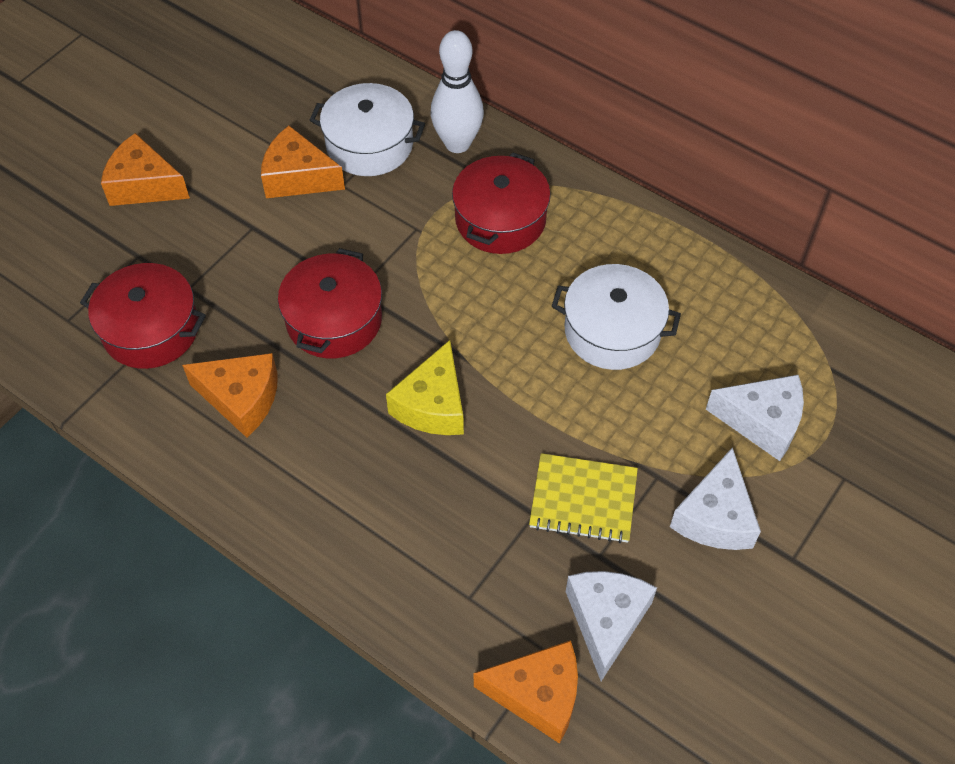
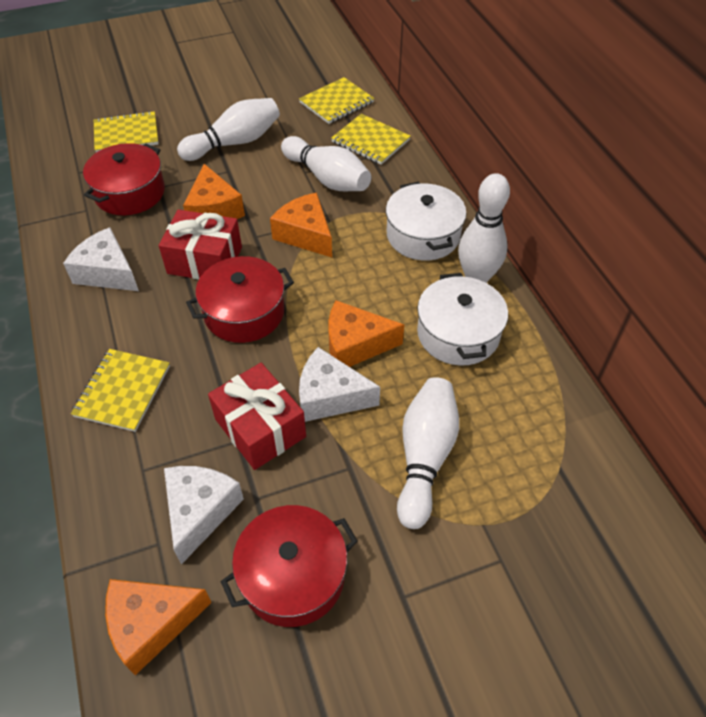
red gift: none = 0 -> [159,210,242,280] [208,363,306,470] = 2
white bowling pin: [430,30,484,153] = 1 -> [177,98,280,161] [281,136,371,191] [397,377,459,529] [458,173,510,283] = 4
yellow cheese: [386,340,464,435] = 1 -> none = 0
yellow notebook: [529,453,638,543] = 1 -> [71,349,170,432] [94,111,159,153] [299,77,374,124] [331,114,411,165] = 4

